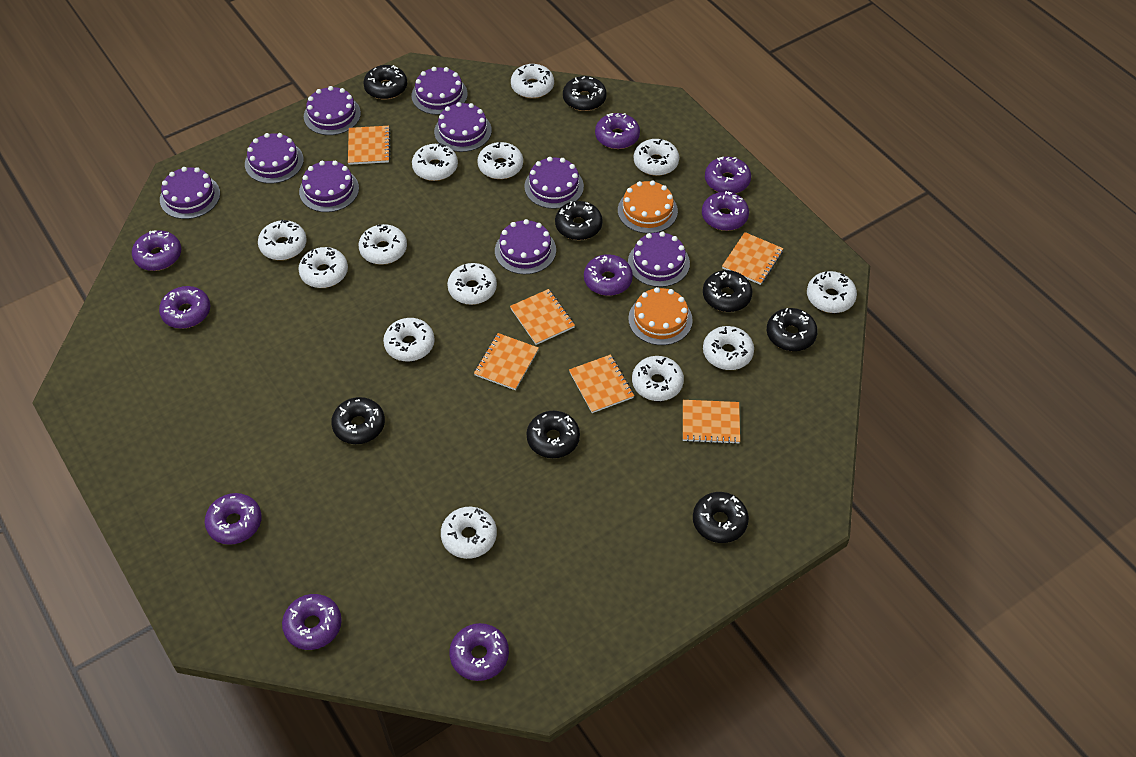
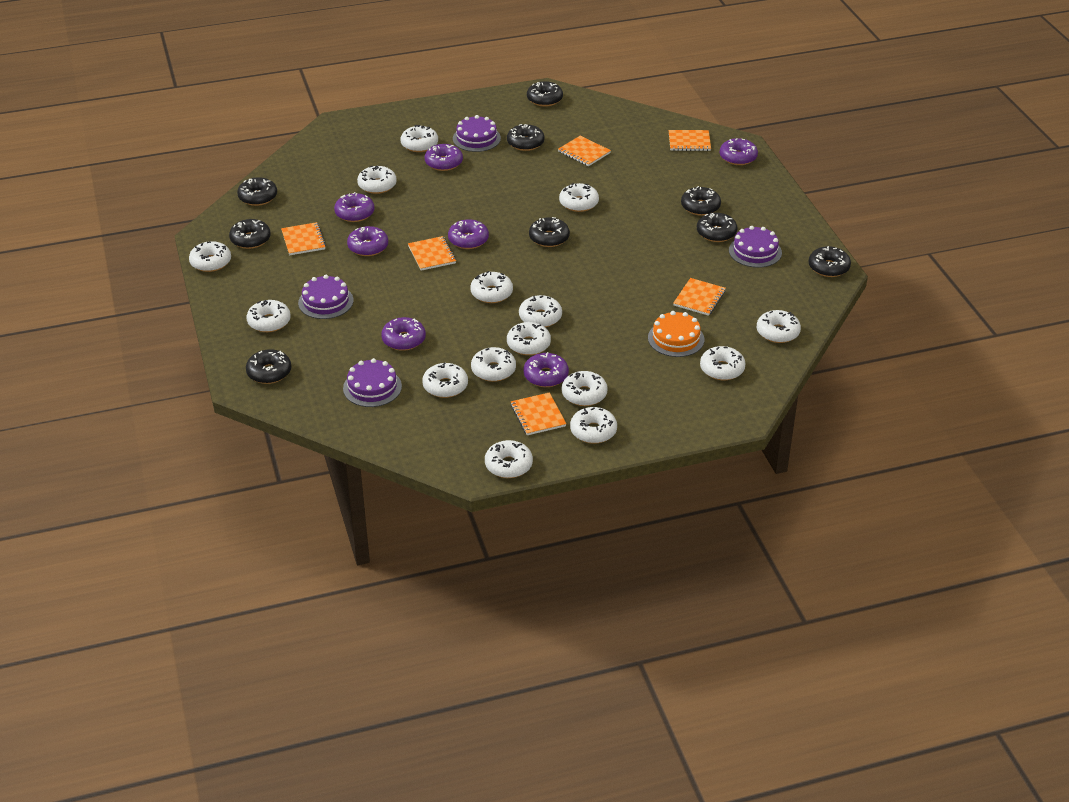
black donut: [331,397,385,444] [363,65,407,100] [526,411,580,458] [555,201,603,240] [563,76,607,111] [693,492,749,543] [703,270,753,312] [767,308,818,351] = 8 -> [229,219,271,249] [237,177,277,206] [246,349,291,384] [507,124,545,151] [527,81,563,107] [529,217,570,247] [681,186,721,216] [697,213,737,242] [809,246,851,277] = 9
orange cake: [618,180,678,233] [628,287,693,345] = 2 -> [648,311,705,357] = 1
purple cake: [160,167,220,219] [245,133,304,184] [299,160,359,212] [304,86,361,135] [411,67,468,115] [434,102,492,152] [495,219,556,274] [524,157,584,209] [628,231,690,287] = 9 -> [298,275,353,319] [343,358,402,407] [453,115,501,152] [729,226,782,268] = 4
purple donut: [132,230,181,271] [159,286,210,329] [205,493,262,545] [282,594,342,650] [449,623,509,681] [584,254,633,296] [595,113,640,149] [702,191,749,231] [705,157,751,194] = 9 -> [334,192,375,222] [347,226,388,256] [381,317,426,351] [425,144,463,171] [448,219,489,249] [523,352,569,387] [720,138,758,165] = 7
white donut: [258,220,307,260] [298,247,348,288] [359,224,407,265] [383,318,435,361] [412,143,458,181] [441,507,497,559] [447,263,497,305] [477,142,523,179] [511,64,554,98] [632,356,684,401] [634,139,679,176] [703,326,754,370] [807,271,857,313] = 13 -> [189,241,231,272] [247,300,291,332] [357,166,397,194] [401,125,438,152] [422,362,468,398] [470,271,513,303] [471,347,516,382] [485,440,533,478] [507,322,551,355] [519,295,562,327] [559,183,599,212] [562,371,608,406] [570,407,617,444] [700,346,746,380] [757,310,801,343] = 15

